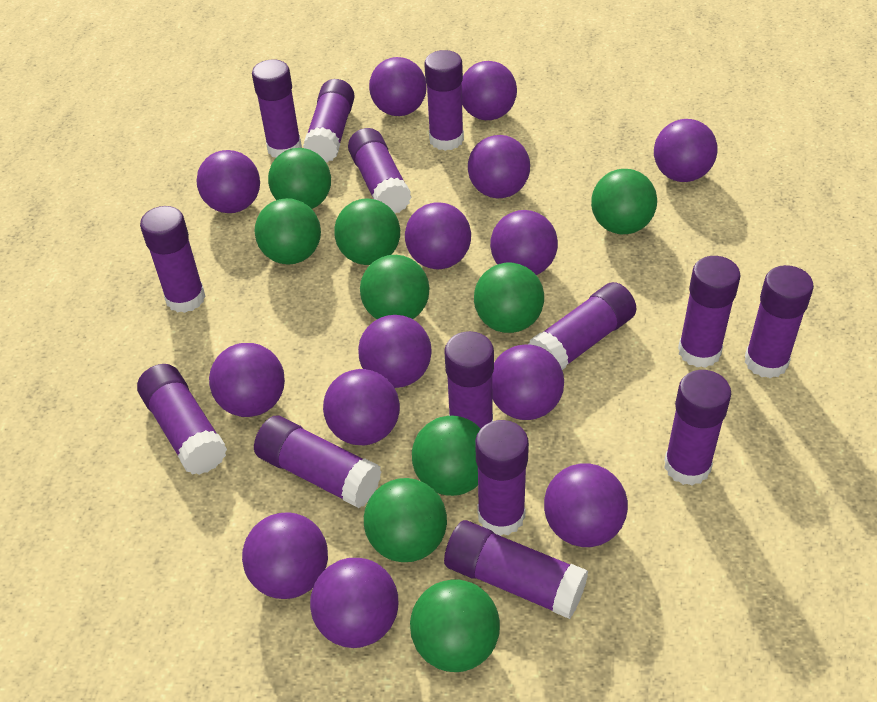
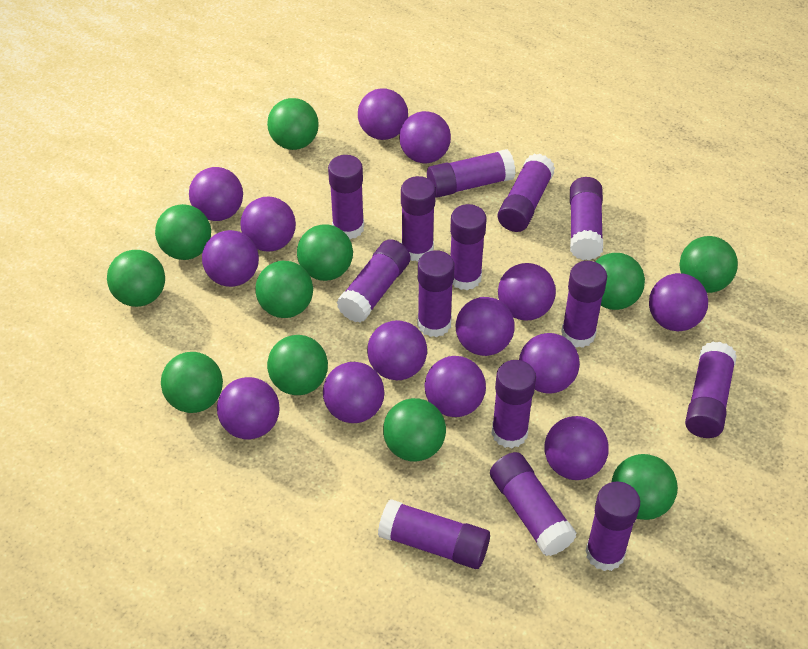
green ball: [254,198,321,265] [268,148,331,209] [334,199,400,265] [360,255,429,319] [364,478,447,562] [410,579,500,672] [412,416,481,496] [474,263,544,333] [591,169,657,234] = 9 -> [107,250,165,307] [155,204,211,260] [161,352,223,413] [255,261,313,318] [267,98,319,150] [267,335,328,395] [297,224,353,281] [383,398,446,462] [595,253,645,310] [612,454,678,520] [680,236,738,293] = 11

